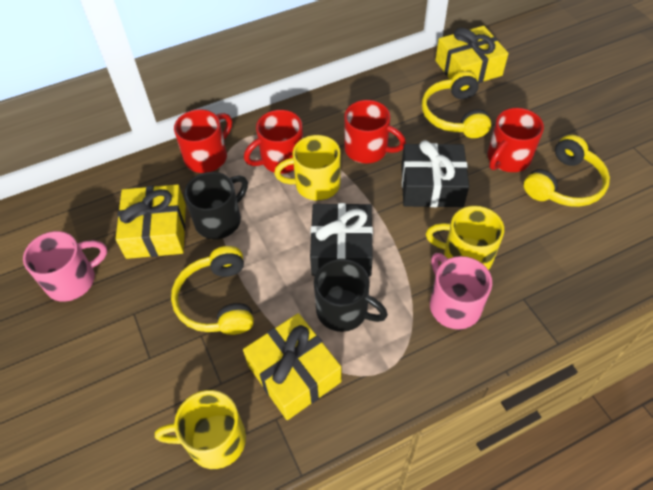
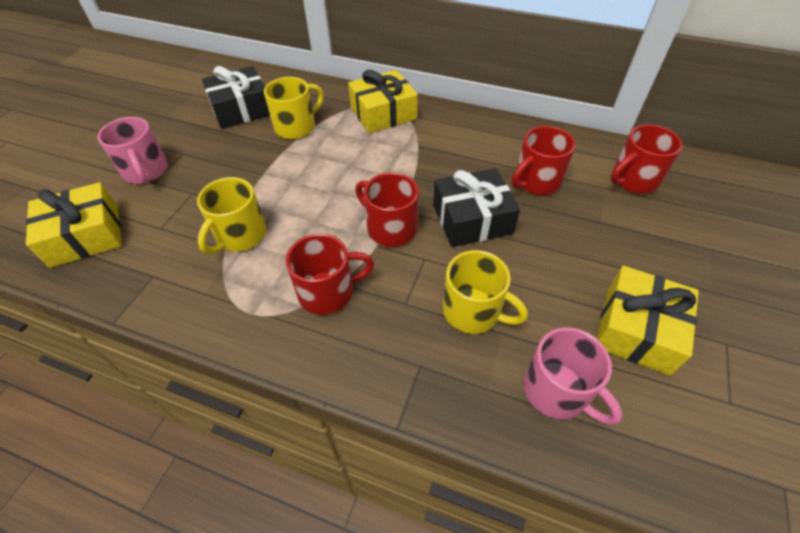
black mug: [184,172,248,239] [314,259,388,332] = 2 -> none = 0
yellow headphones: [171,246,254,335] [422,71,491,138] [524,135,610,207] = 3 -> none = 0

